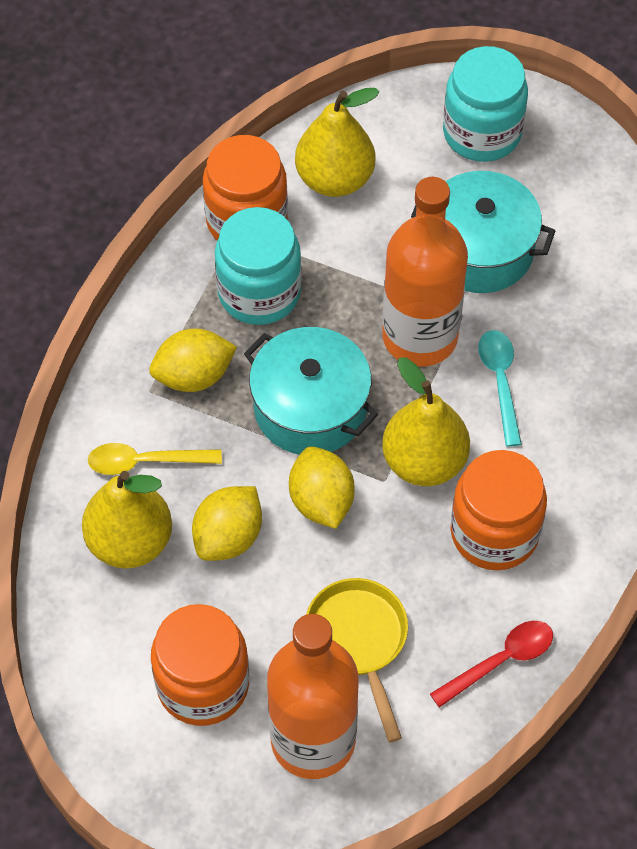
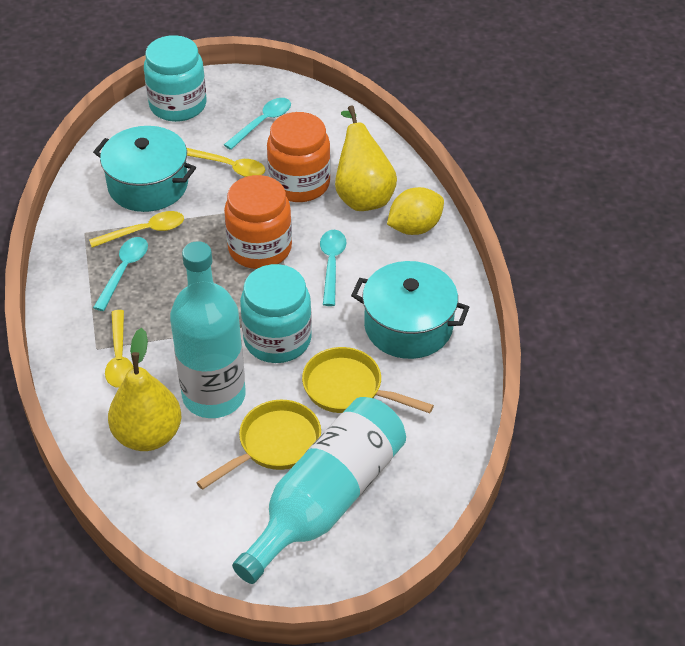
orange bottle: [267,614,359,779] [382,177,468,367] = 2 -> none = 0
orange jar: [151,604,249,726] [203,135,288,240] [451,450,547,570] = 3 -> [224,175,292,269] [267,112,331,202] = 2
red spoon: [430,621,553,708] = 1 -> none = 0
turquoise bottle: none = 0 -> [170,241,246,418] [232,397,406,584] = 2
turquoise spoon: [478,330,522,447] = 1 -> [93,237,148,311] [224,98,291,150] [320,230,346,306] = 3
yellow lemon: [149,329,237,392] [192,486,262,561] [289,446,355,529] = 3 -> [387,187,444,235] = 1
yellow pan: [306,578,408,743] = 1 -> [196,400,321,490] [302,347,434,413] = 2
yellow pear: [82,471,172,569] [295,88,380,197] [382,358,470,486] = 3 -> [108,328,181,451] [335,105,397,211] = 2
yellow spoon: [88,443,222,475] = 1 -> [89,211,184,248] [105,310,133,388] [187,148,265,177] = 3

